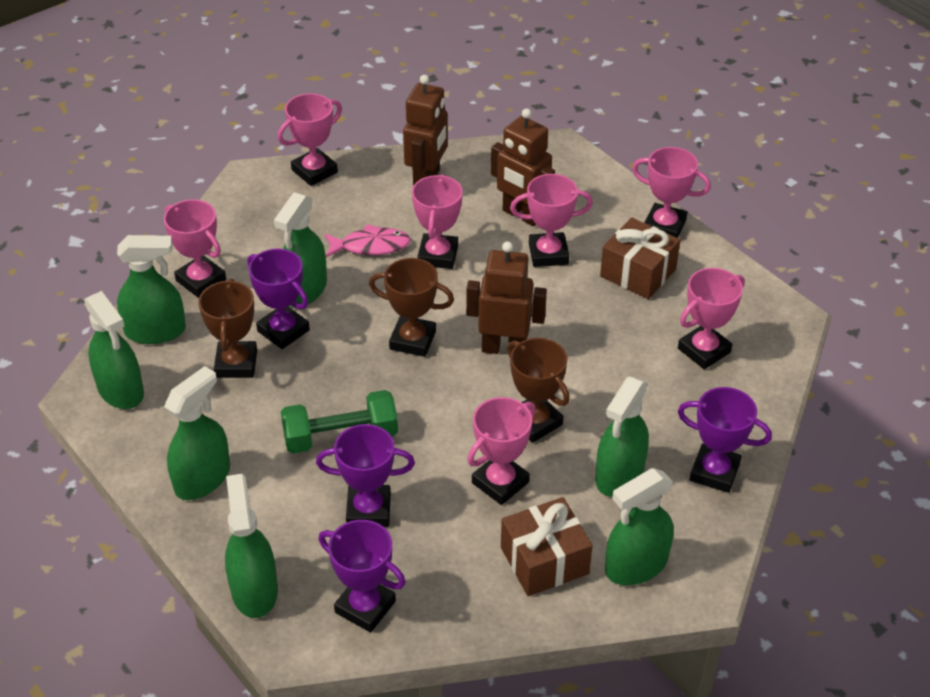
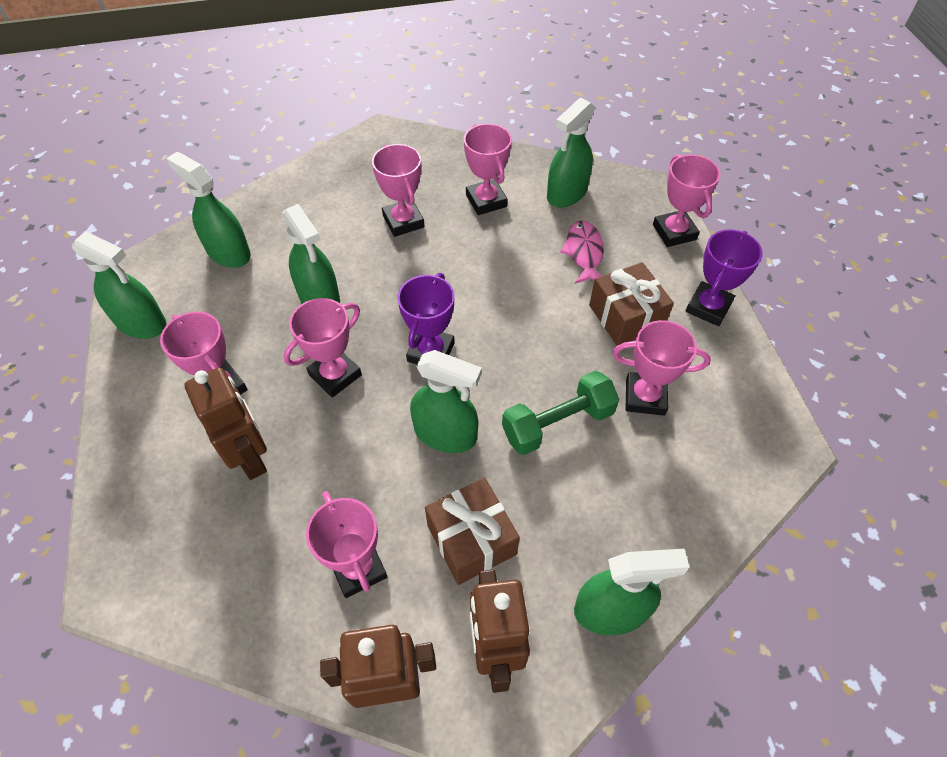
brown trophy: [198,279,257,378] [369,258,454,357] [507,338,570,443] = 3 -> none = 0
green spray bottle: [84,291,144,409] [117,235,186,344] [164,366,230,500] [225,474,278,618] [274,192,327,307] [595,376,649,497] [605,468,674,585] = 7 -> [72,231,166,339] [166,152,251,268] [282,204,340,304] [410,350,482,453] [547,98,595,208] [574,549,689,635] = 6
purple trophy: [247,249,310,349] [316,424,415,527] [319,520,406,632] [678,387,772,493] = 4 -> [397,273,455,364] [686,230,763,326] = 2

